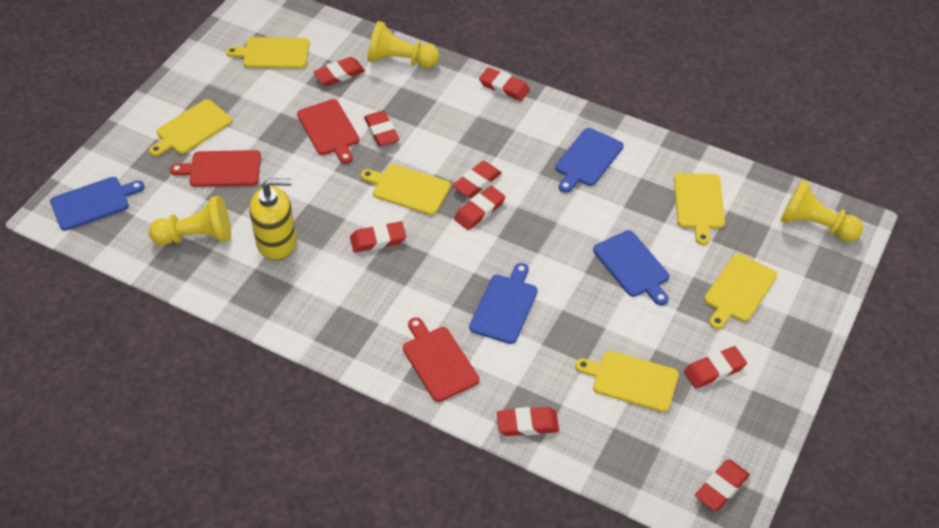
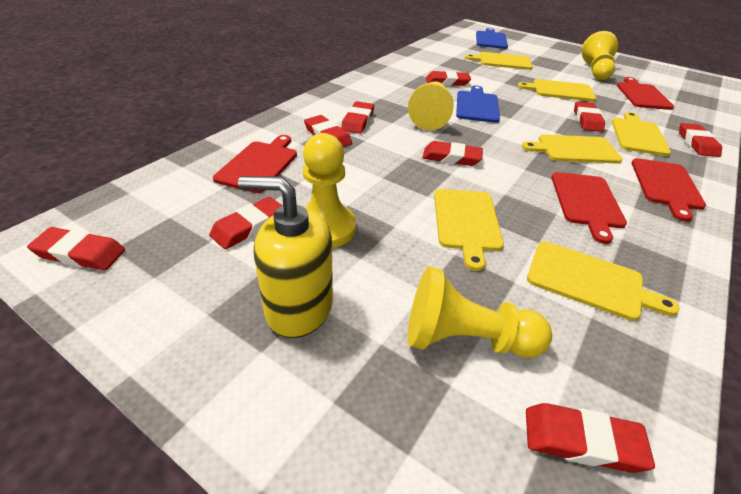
blue cutting board: [50,177,144,231] [469,263,538,344] [555,128,624,193] [593,230,669,306] = 4 -> [456,85,500,123] [476,28,508,49] = 2
red cutting board: [170,150,261,187] [297,99,359,164] [403,317,479,402] = 3 -> [213,135,297,193] [551,172,627,244] [617,77,674,110] [631,158,706,222] = 4
yellow pawn: [149,196,231,245] [367,21,439,68] [780,180,863,242] = 3 -> [303,133,356,248] [408,81,454,130] [408,266,552,358] [582,31,618,80] = 4

